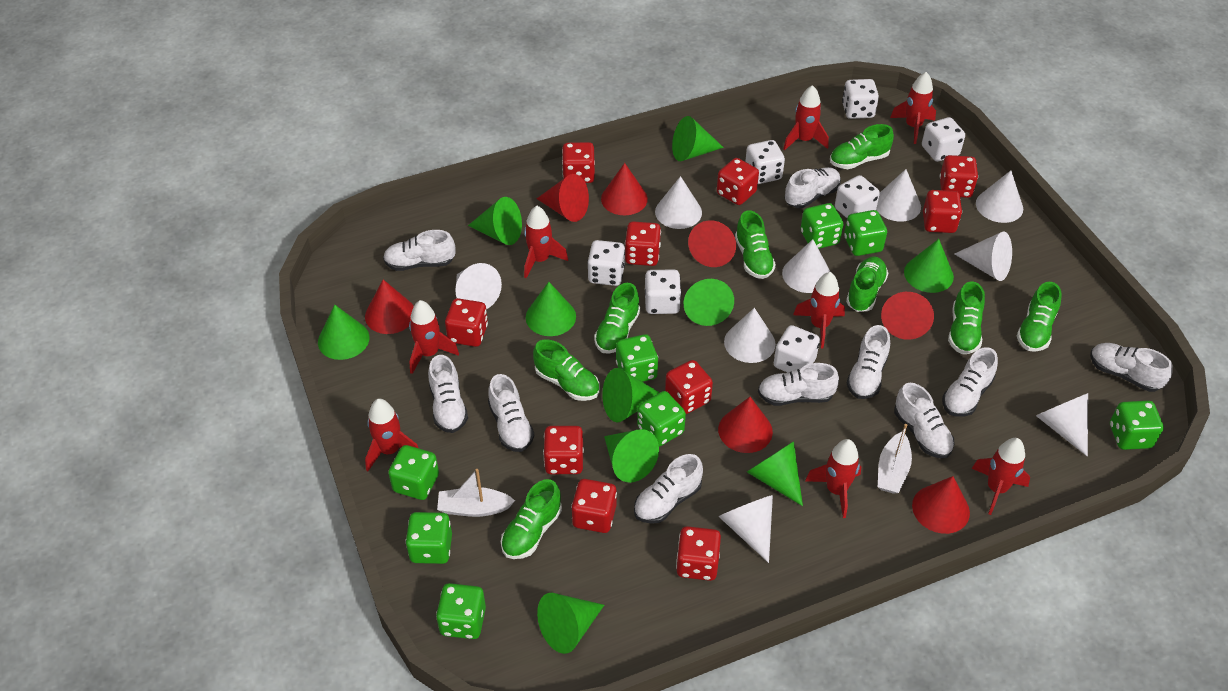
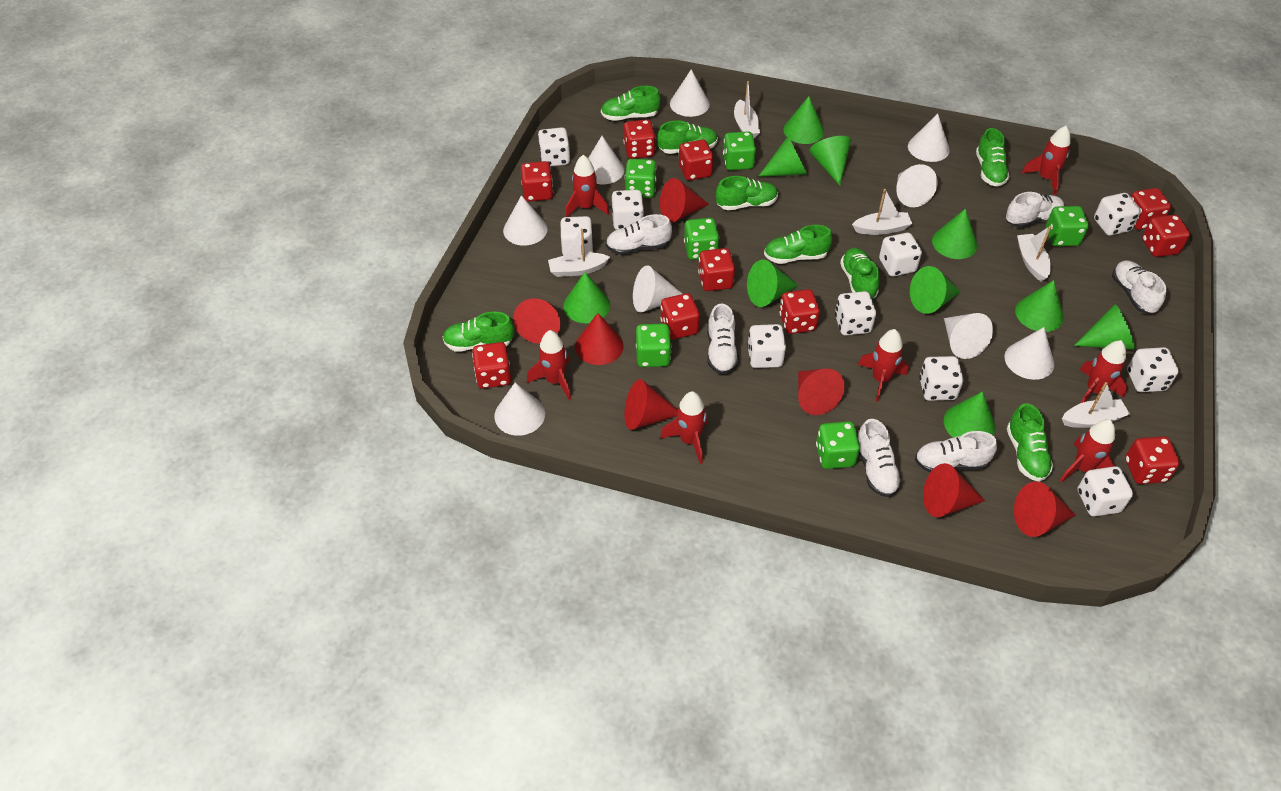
green dice: [388,445,439,500] [406,512,452,564] [436,583,486,639] [616,334,658,382] [637,391,686,447] [801,203,843,249] [844,210,887,256] [1110,401,1164,450] = 8 -> [625,159,657,198] [636,324,671,367] [684,218,719,260] [723,131,756,170] [816,421,860,469] [1046,206,1089,246] = 6
red rocket: [365,399,418,471] [409,300,459,374] [524,206,568,278] [783,85,829,150] [793,272,845,348] [805,439,861,518] [890,72,936,144] [971,438,1030,515] = 8 -> [527,330,571,400] [565,155,609,217] [660,391,708,464] [858,329,909,402] [1021,126,1071,195] [1060,419,1115,482] [1079,340,1127,403] = 7
white boat: [437,469,515,517] [878,424,912,494] = 2 -> [548,228,610,277] [734,81,760,138] [852,189,912,235] [1017,226,1051,282] [1062,382,1130,428] = 5
white dice: [587,240,625,286] [645,269,681,314] [745,140,785,184] [774,325,820,372] [835,175,880,218] [842,79,879,119] [922,117,965,162] = 7 -> [538,127,570,167] [561,216,593,256] [612,190,644,230] [747,324,786,368] [835,291,876,335] [879,233,922,277] [919,356,963,401] [1077,466,1133,517] [1094,193,1141,236] [1127,347,1179,392] = 10
white shoe: [383,230,456,271] [428,355,468,433] [488,374,534,452] [634,454,703,524] [758,363,839,406] [785,167,841,208] [847,325,890,399] [894,383,954,458] [942,347,998,417] [1090,343,1173,392] = 10 -> [606,214,672,255] [707,304,739,375] [858,419,902,497] [915,431,997,472] [1006,192,1064,228] [1112,261,1167,314] = 6

